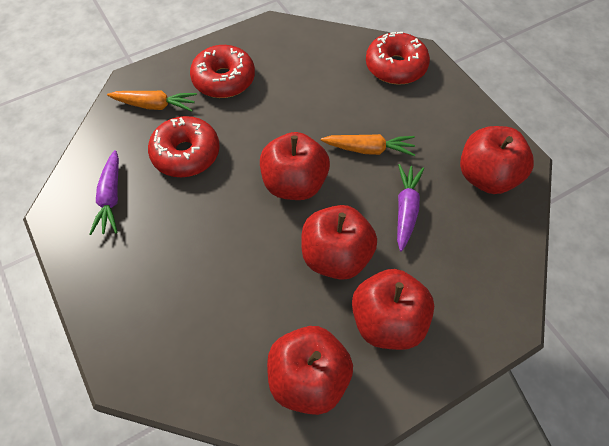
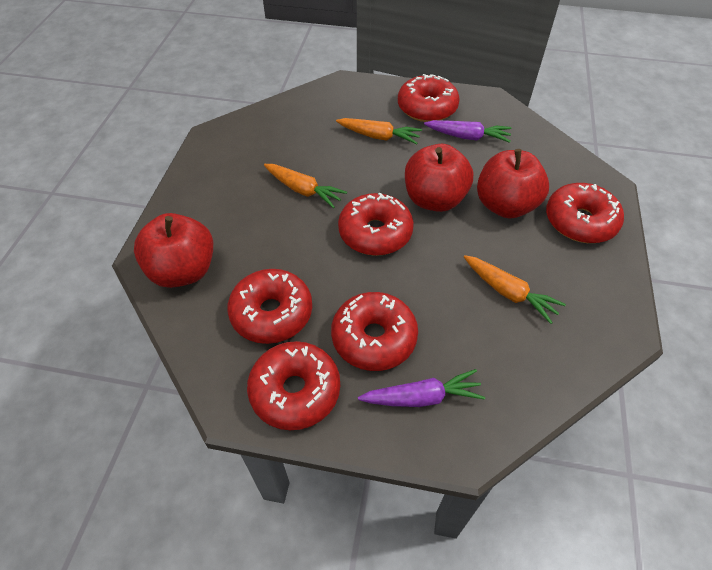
orange carrot: [107,91,197,112] [321,134,415,156] = 2 -> [264,164,347,208] [336,118,422,144] [464,255,566,324] = 3
red apple: [260,132,330,200] [267,326,353,415] [301,205,377,280] [352,269,434,350] [460,126,534,194] = 5 -> [134,213,213,288] [405,144,473,212] [477,149,549,218] = 3
red donut: [148,116,220,177] [190,45,255,98] [366,32,430,85] = 3 -> [227,269,312,344] [247,341,340,430] [331,292,418,371] [338,193,414,256] [398,74,460,122] [546,183,624,243] = 6

